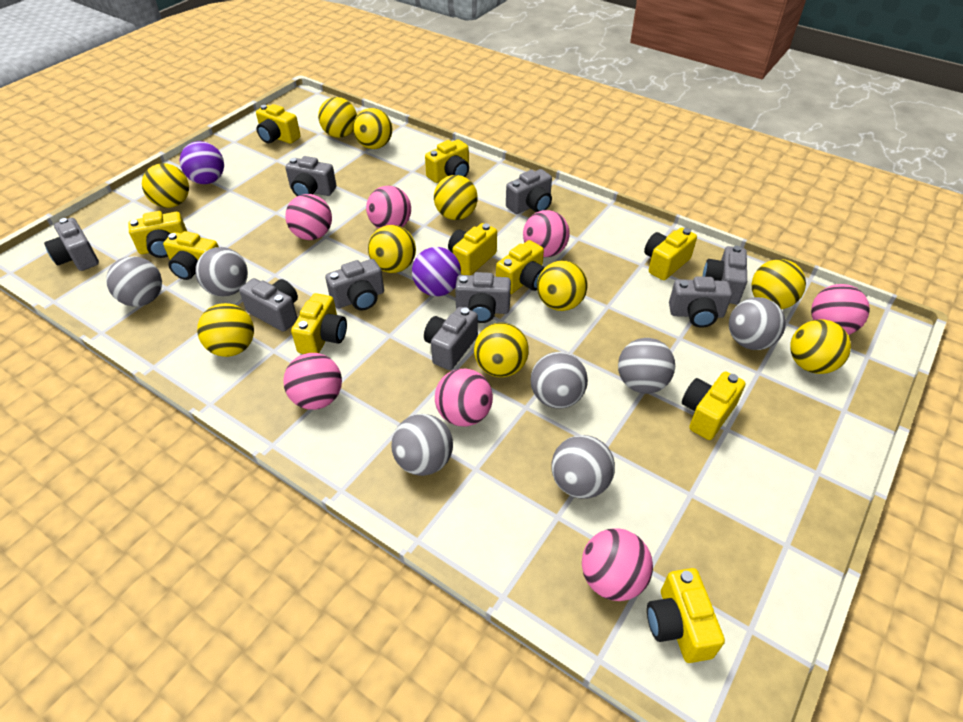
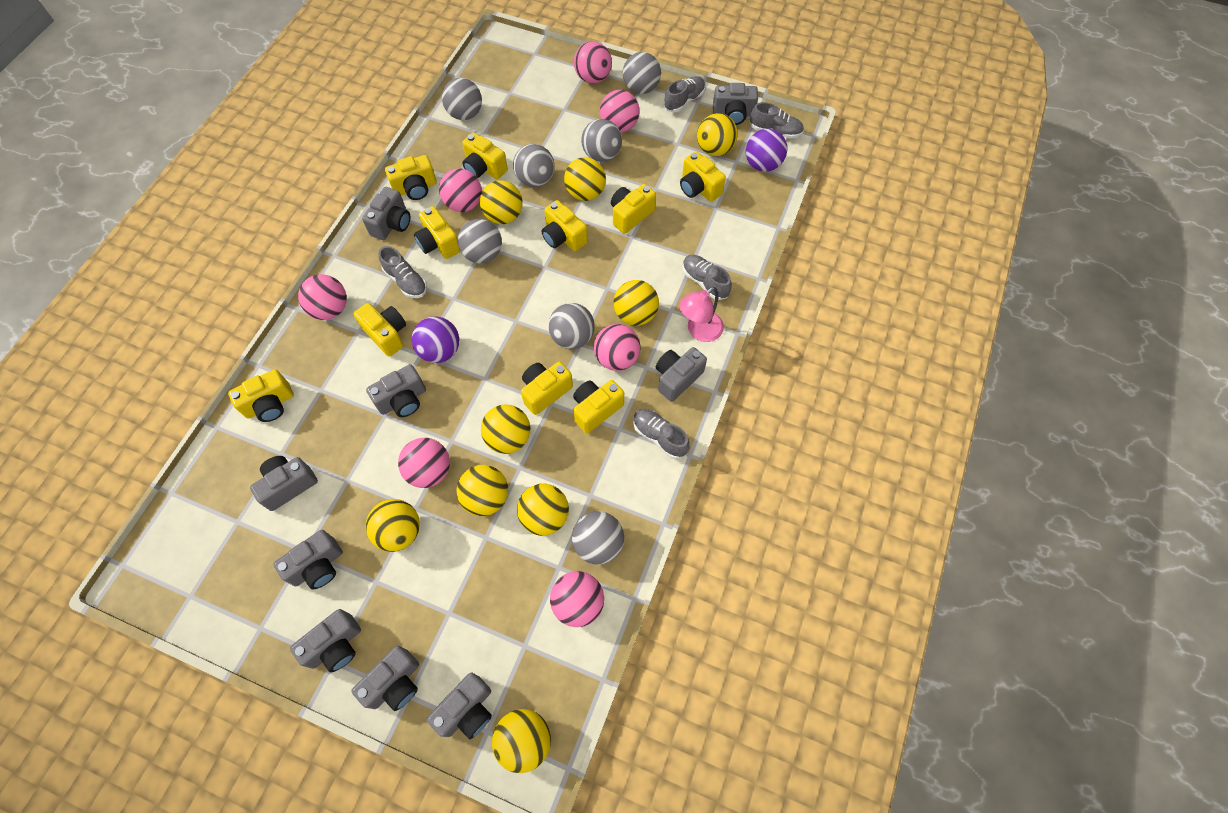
grey shoe: none = 0 -> [379,246,427,298] [633,409,690,459] [664,76,705,113] [683,255,732,300] [749,102,804,139] = 5
pink lamp: none = 0 -> [679,287,724,342] = 1
yellow ball: [142,163,189,208] [197,303,254,357] [318,97,357,138] [353,108,392,149] [368,225,416,273] [434,175,478,220] [474,323,529,377] [537,261,587,311] [752,259,806,309] [790,319,851,374] = 10 -> [366,499,420,552] [456,465,508,516] [480,180,523,224] [481,404,530,454] [492,709,551,773] [517,484,569,536] [564,157,606,201] [614,280,659,326] [697,113,738,156] = 9

